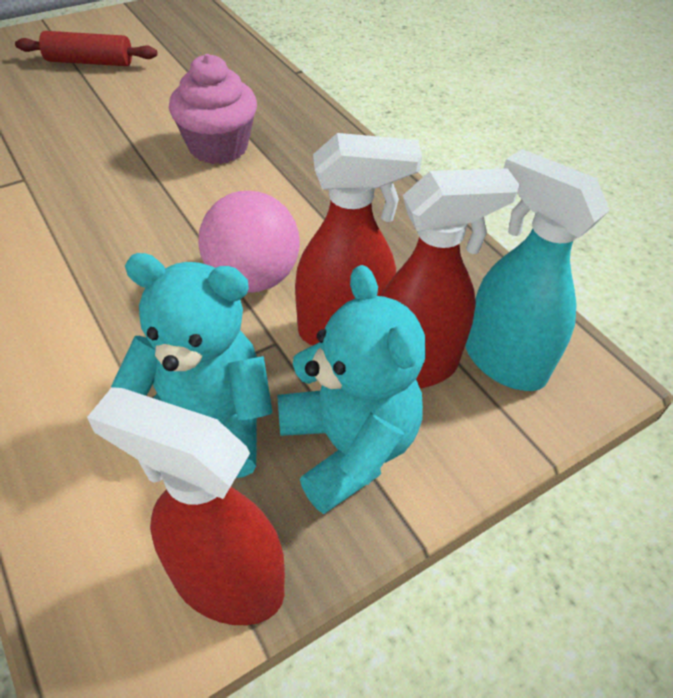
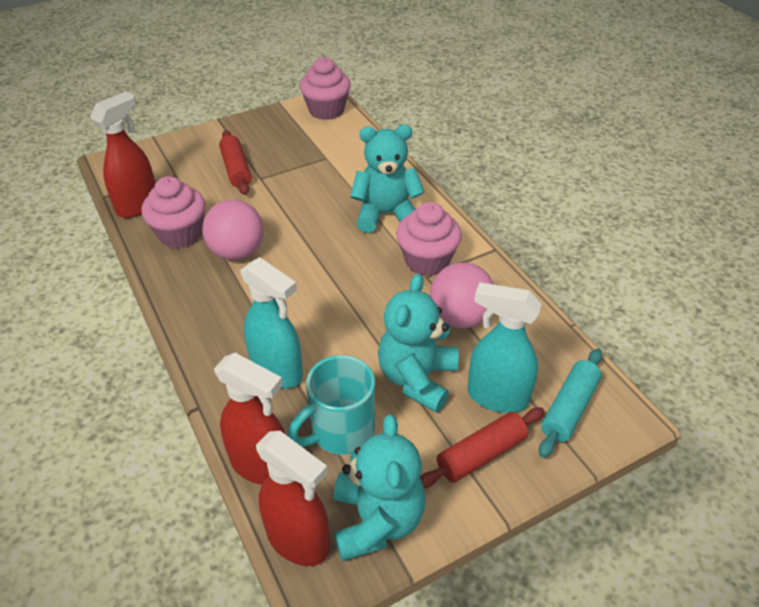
pink ball: [198,191,300,292] = 1 -> [202,200,264,260] [430,262,494,328] = 2
pink cupcake: [169,54,257,164] = 1 -> [141,176,206,248] [300,57,351,120] [396,202,462,276] = 3
red rolling pin: [15,31,157,66] = 1 -> [219,130,252,195] [420,408,545,488] = 2
turquoise mug: none = 0 -> [288,355,375,455] = 1
turquoise rolling pin: none = 0 -> [539,349,602,458] = 1
turquoise spray bottle: [465,149,610,391] = 1 -> [240,257,303,388] [467,282,542,413] = 2
turquoise teddy bear: [111,253,273,478] [277,265,426,514] = 2 -> [334,415,425,561] [350,125,425,233] [378,274,459,413] = 3

